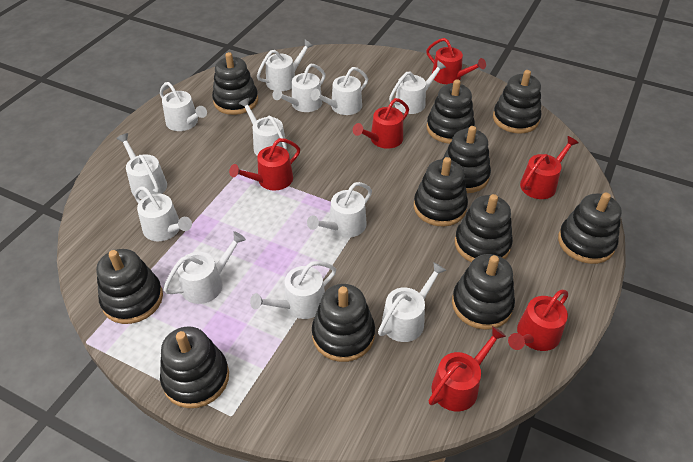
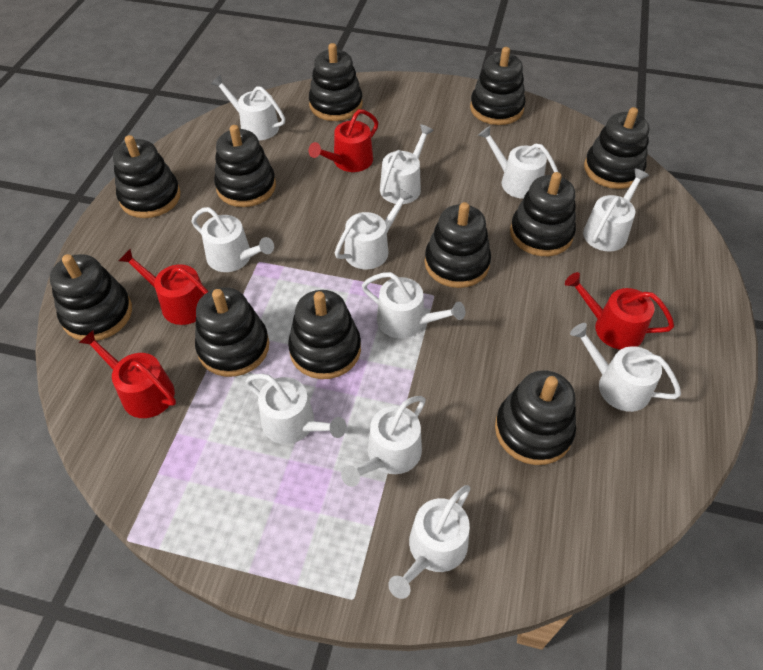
red watering can: [229,138,300,191] [353,98,409,149] [426,38,486,84] [428,326,506,412] [508,290,568,351] [520,136,578,199] = 6 -> [79,330,176,418] [119,249,209,325] [309,109,378,172] [565,272,674,350] = 4
white watering can: [116,133,167,199] [134,187,192,241] [160,82,207,131] [163,231,246,304] [238,98,287,156] [250,261,336,319] [257,40,313,91] [273,64,326,112] [307,182,372,238] [311,67,368,115] [378,262,447,342] [389,60,446,114] = 12 -> [191,207,274,272] [211,75,285,140] [246,374,347,444] [335,188,413,269] [341,396,426,487] [362,272,465,338] [380,124,434,204] [388,485,470,599] [478,126,558,199] [570,323,681,412] [583,169,649,252] = 11

